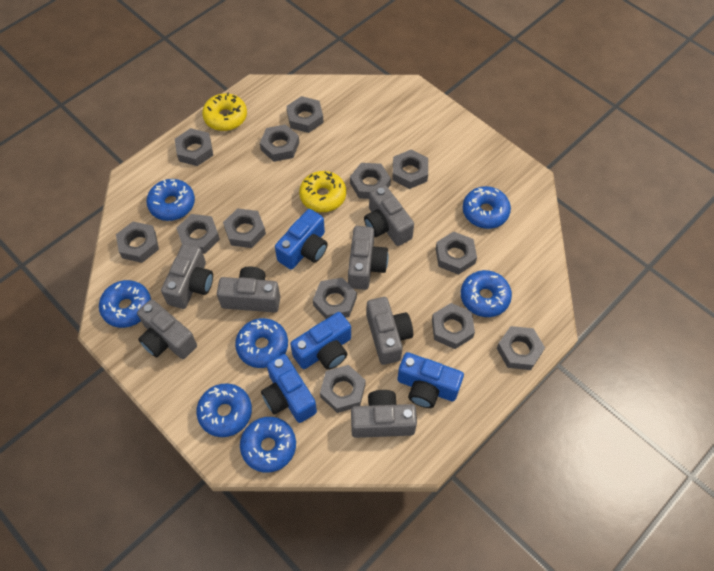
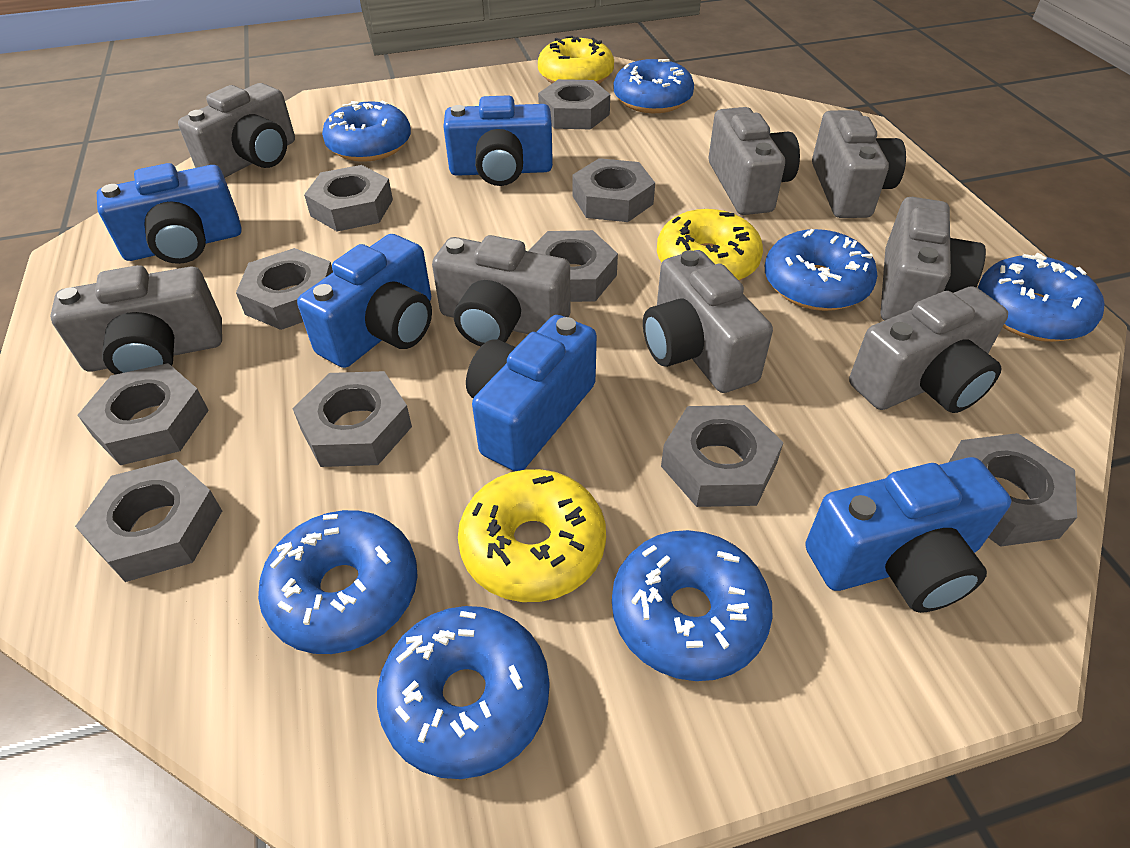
blue camera: [261,354,317,423] [275,209,328,269] [290,312,351,370] [397,352,464,408] = 4 -> [97,163,242,264] [297,234,432,368] [443,95,553,186] [466,315,597,471] [805,457,1011,613] = 5
grey camera: [137,299,197,359] [161,244,213,309] [217,266,280,313] [348,226,388,290] [351,390,417,438] [364,185,414,246] [366,297,413,365] = 7 -> [50,265,222,374] [178,83,295,178] [432,235,570,346] [643,250,773,393] [709,107,800,215] [812,110,906,218] [849,286,1008,413] [881,197,986,320] = 8
grey nut: [116,222,159,263] [175,128,213,166] [177,214,220,254] [223,208,266,248] [260,124,299,162] [286,96,324,133] [313,278,357,319] [320,365,366,413] [350,163,391,199] [392,150,428,189] [432,303,475,349] [436,231,477,275] [497,326,545,370] = 13 -> [75,459,222,582] [78,363,209,465] [236,248,333,330] [292,371,412,467] [304,165,393,231] [528,230,618,302] [538,79,610,129] [572,158,655,222] [661,405,783,507] [949,433,1077,547] = 10
yellow donut: [202,93,247,131] [299,171,346,212] = 2 -> [458,469,606,602] [538,36,614,84] [657,209,763,281] = 3

